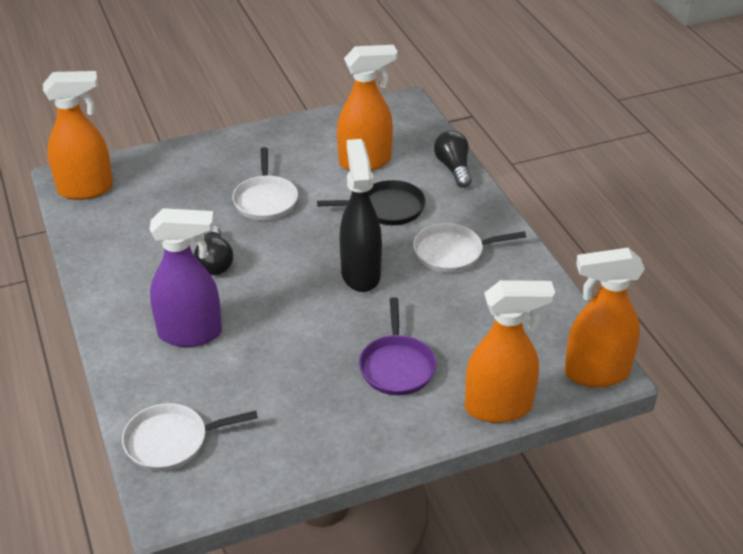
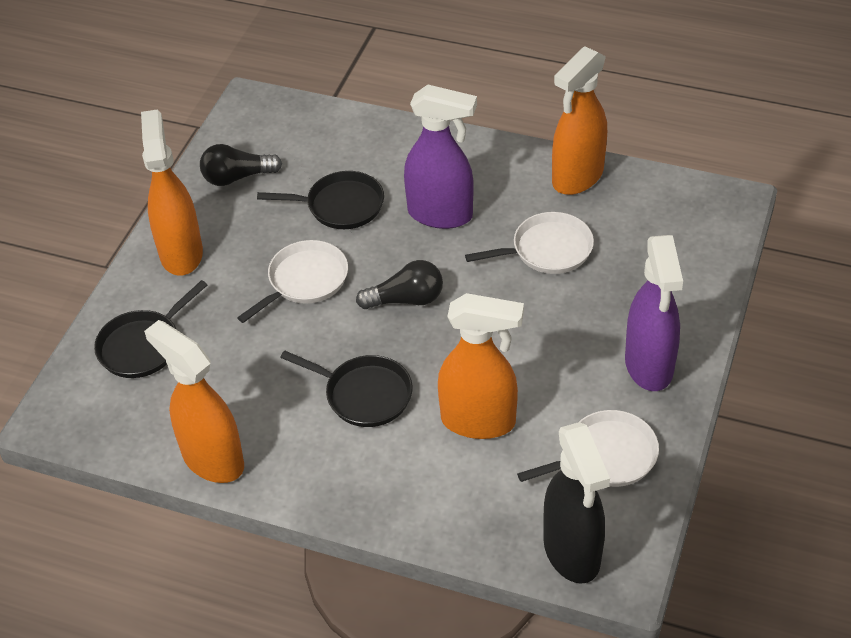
black pan: [317,180,426,225] = 1 -> [94,280,207,378] [257,171,384,229] [280,351,413,427] = 3
purple pan: [359,297,436,395] = 1 -> none = 0
purple spray bottle: [149,208,222,347] = 1 -> [404,85,477,229] [625,235,683,391] = 2

